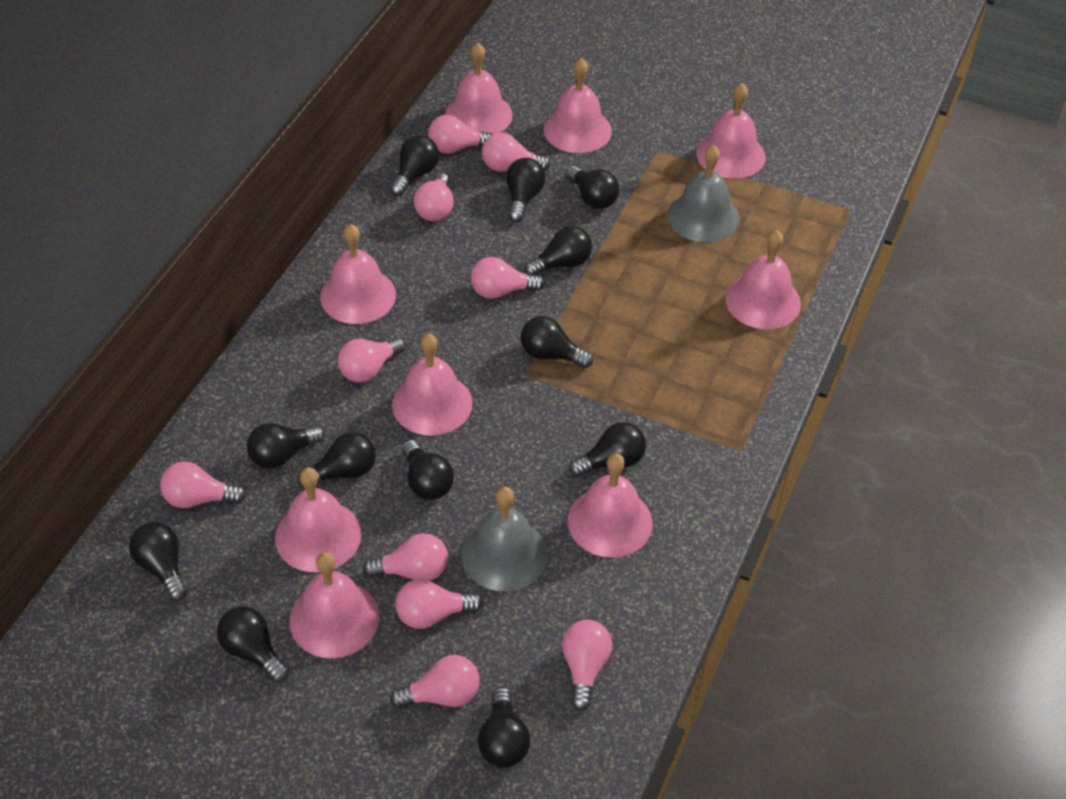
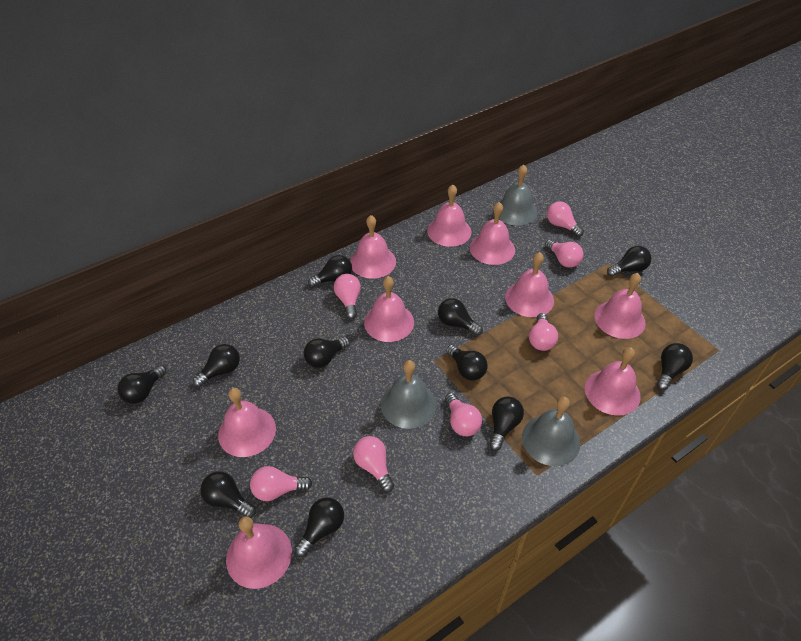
black light bulb: [129,522,188,601] [217,606,289,683] [247,423,325,469] [298,432,376,487] [390,135,439,196] [402,440,454,500] [478,687,530,767] [506,158,545,222] [521,316,593,368] [524,226,592,275] [566,166,619,209] [569,422,646,477] = 12 -> [118,365,166,404] [193,344,240,387] [200,471,256,518] [295,497,344,557] [304,337,350,368] [308,255,352,287] [438,298,483,336] [446,345,488,381] [489,396,524,451] [607,246,652,277] [657,343,693,390] = 11
grey bell: [461,487,548,591] [667,145,740,242] = 2 -> [381,360,436,429] [499,164,537,226] [522,397,580,466] = 3
pink light bulb: [160,461,246,508] [338,337,405,382] [363,533,448,581] [390,655,480,708] [395,579,482,629] [413,173,454,221] [428,115,493,154] [471,257,544,299] [482,133,550,172] [562,620,612,711] = 10 -> [250,466,312,501] [334,274,361,319] [353,436,394,492] [445,393,482,436] [529,313,558,351] [545,239,584,268] [547,201,584,237] = 7

